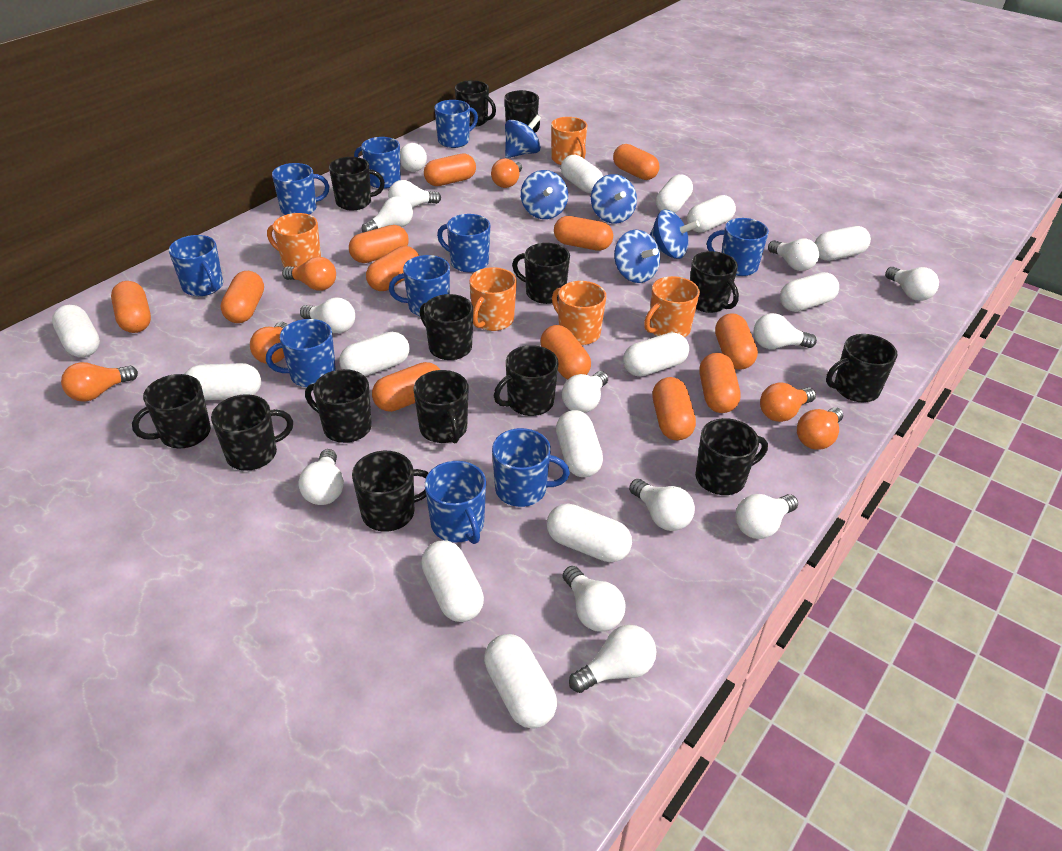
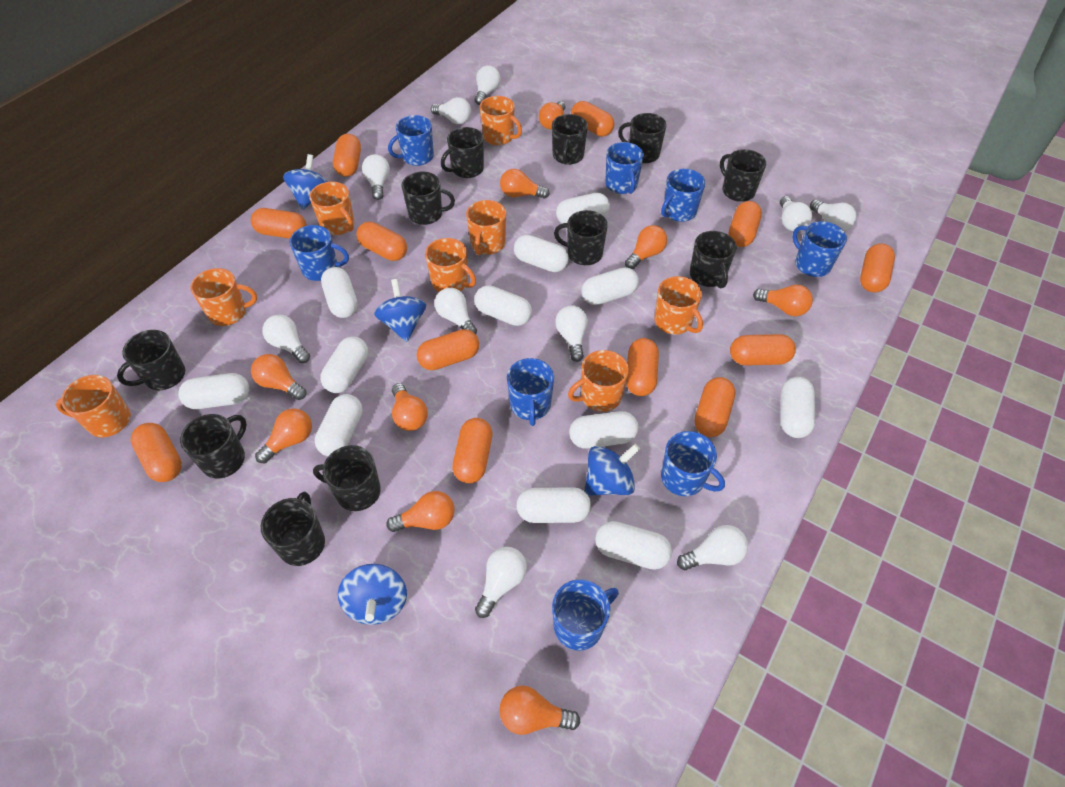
black mug: [132,374,211,448] [211,394,293,471] [305,369,372,443] [329,157,385,211] [352,451,428,532] [413,370,468,444] [420,294,473,360] [455,80,496,127] [494,345,558,416] [504,90,540,133] [512,243,570,304] [690,251,739,313] [695,418,768,495] [826,334,897,402] = 14 -> [117,330,185,390] [180,414,247,478] [261,492,325,566] [313,445,381,511] [402,172,455,225] [441,127,484,178] [552,114,588,165] [554,210,608,265] [618,113,666,163] [690,231,737,288] [720,149,766,202] = 11
blue mug: [169,235,223,296] [266,319,336,387] [272,163,329,215] [354,137,401,189] [389,255,450,316] [425,461,486,544] [435,100,478,148] [437,214,490,273] [492,428,570,507] [707,218,769,276] = 10 -> [289,225,349,281] [388,115,434,166] [507,358,554,426] [552,579,619,650] [605,142,644,194] [661,169,706,222] [661,431,725,496] [792,221,847,277] = 8
blue spinning top: [505,115,541,158] [521,170,568,219] [591,174,637,224] [614,230,660,283] [650,209,700,259] = 5 -> [283,154,328,210] [338,564,407,625] [374,279,426,342] [585,444,640,496] = 4
orange light bulb: [61,362,138,402] [250,322,287,364] [282,257,336,291] [491,158,522,188] [760,383,816,422] [797,407,843,450] = 6 -> [251,354,306,400] [255,408,312,463] [386,491,455,532] [392,383,428,431] [499,685,580,735] [500,169,550,199] [539,101,565,130] [625,225,667,269] [753,285,813,316] = 9
orange mug: [267,213,321,267] [469,267,517,331] [551,117,587,165] [552,281,606,345] [644,276,700,337] = 5 -> [56,375,131,437] [191,268,257,326] [309,182,354,235] [425,238,476,292] [466,200,506,255] [480,96,522,145] [568,350,629,412] [654,276,703,334] = 8
white capsule: [52,305,100,357] [185,363,261,400] [339,332,409,376] [421,541,484,622] [484,634,557,729] [547,504,632,562] [556,410,603,477] [561,155,603,193] [623,332,689,377] [656,174,693,213] [687,195,736,233] [780,272,839,312] [815,226,871,261] = 13 -> [178,373,250,409] [315,394,363,456] [320,336,368,393] [321,267,358,318] [474,285,532,326] [514,235,569,272] [516,487,591,523] [556,193,610,224] [569,411,639,449] [582,267,639,305] [595,521,672,570] [781,377,815,438] = 12
white light bulb: [299,449,344,505] [300,297,355,333] [362,196,413,233] [388,180,441,208] [400,143,427,172] [562,371,608,413] [563,566,625,632] [569,625,656,693] [629,479,695,531] [735,494,798,539] [753,313,817,349] [768,239,819,271] [885,267,939,301] = 13 -> [262,315,310,363] [362,154,390,200] [431,97,471,124] [435,288,477,335] [475,65,500,105] [475,547,527,618] [555,305,588,362] [677,525,748,570] [780,196,812,231] [810,199,857,231] = 10

